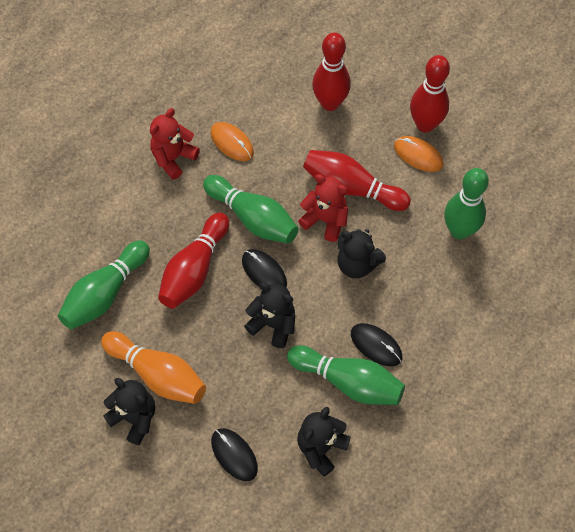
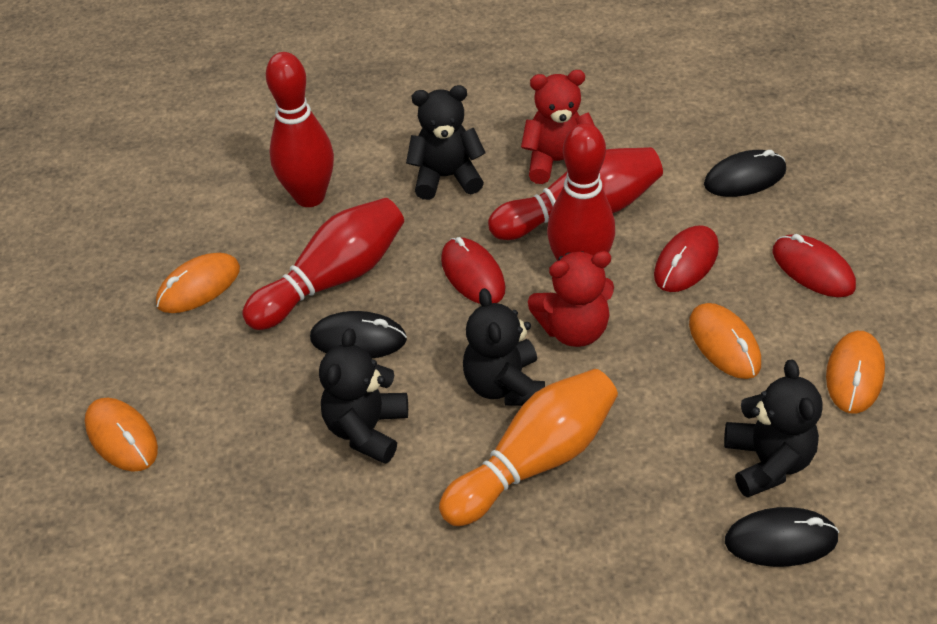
green bowling pin: [58,240,150,329] [203,175,299,244] [287,345,405,405] [444,168,489,239] = 4 -> none = 0
orange mouse: [210,122,254,161] [394,136,443,172] = 2 -> [85,398,158,472] [156,253,240,313] [689,303,761,379] [826,331,885,414] = 4
red mouse: none = 0 -> [441,237,506,304] [654,225,719,292] [772,234,856,297] = 3

